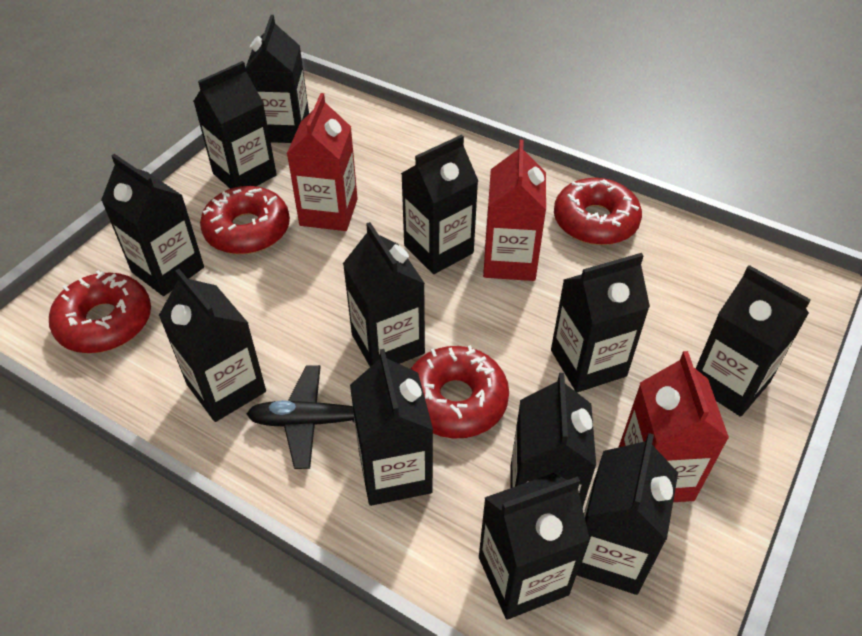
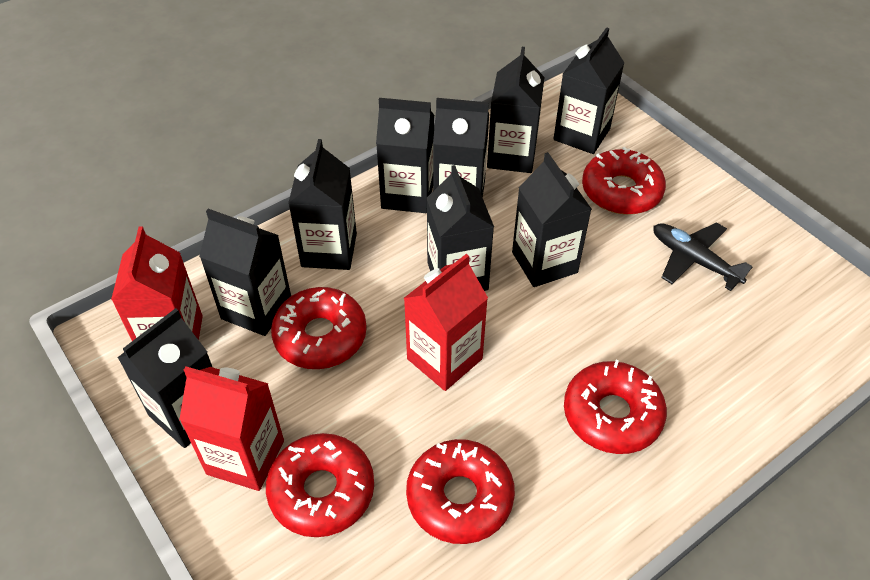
black carton: [101,154,204,296] [159,269,266,422] [193,61,277,189] [246,15,309,143] [343,222,425,367] [350,349,433,506] [401,135,478,274] [479,473,590,620] [510,373,596,508] [551,253,650,392] [577,433,678,595] [696,265,811,417] = 12 -> [117,308,212,448] [199,209,291,336] [288,139,357,270] [376,98,434,213] [427,165,494,291] [433,98,489,198] [487,47,545,173] [512,152,591,287] [554,27,624,154] = 9
red donut: [49,270,151,353] [200,186,290,254] [411,345,509,439] [554,178,642,245] = 4 -> [266,433,374,537] [271,287,367,369] [406,439,515,544] [564,360,667,454] [582,147,666,215] = 5

